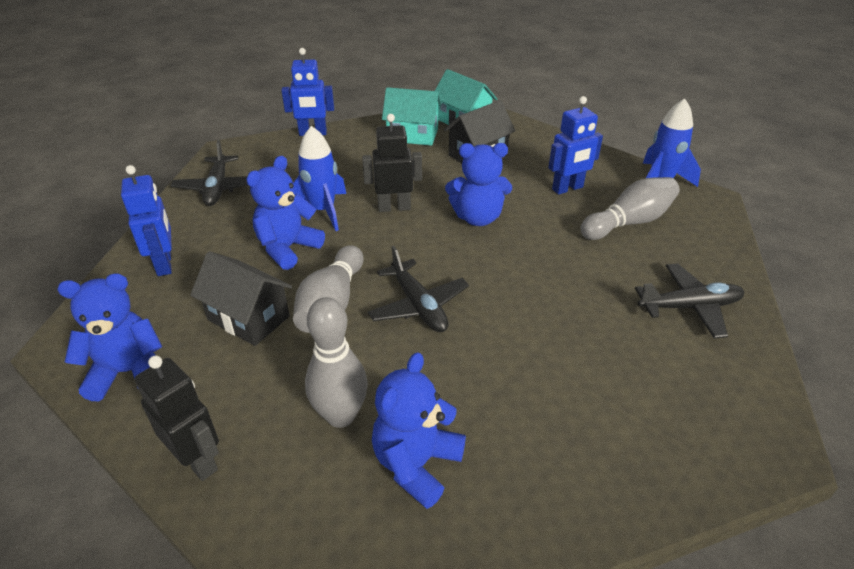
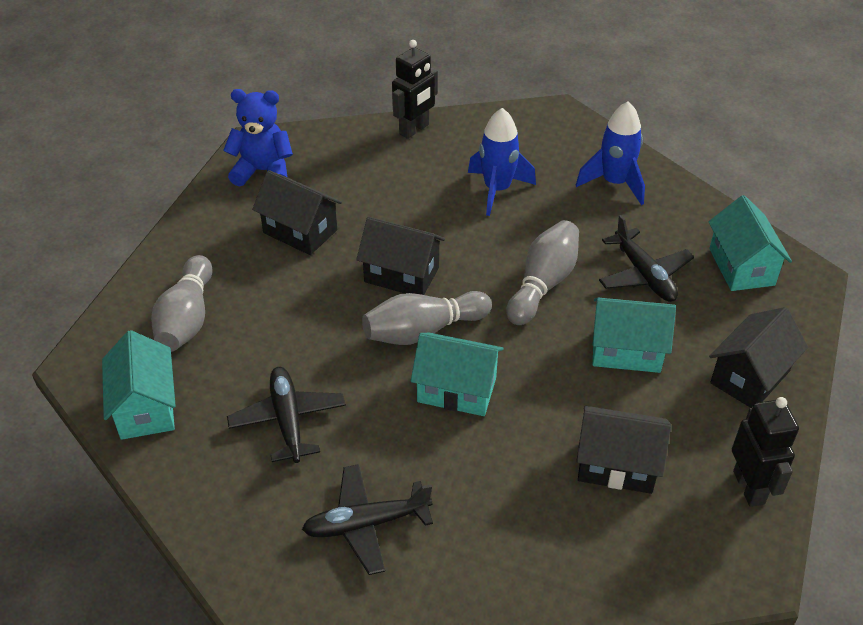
black house: [190,251,292,346] [444,100,515,163] = 2 -> [252,170,342,255] [356,217,445,295] [576,406,671,494] [709,307,808,408] = 4
blue robot: [121,165,172,276] [281,48,334,136] [548,96,603,195] = 3 -> none = 0
blue teddy bear: [57,273,162,401] [246,156,325,270] [372,352,466,509] [445,143,512,226] = 4 -> [223,89,293,186] = 1
turquoise house: [382,87,442,146] [435,69,497,125] = 2 -> [102,330,176,440] [411,333,504,416] [592,298,676,373] [708,195,792,291] = 4

